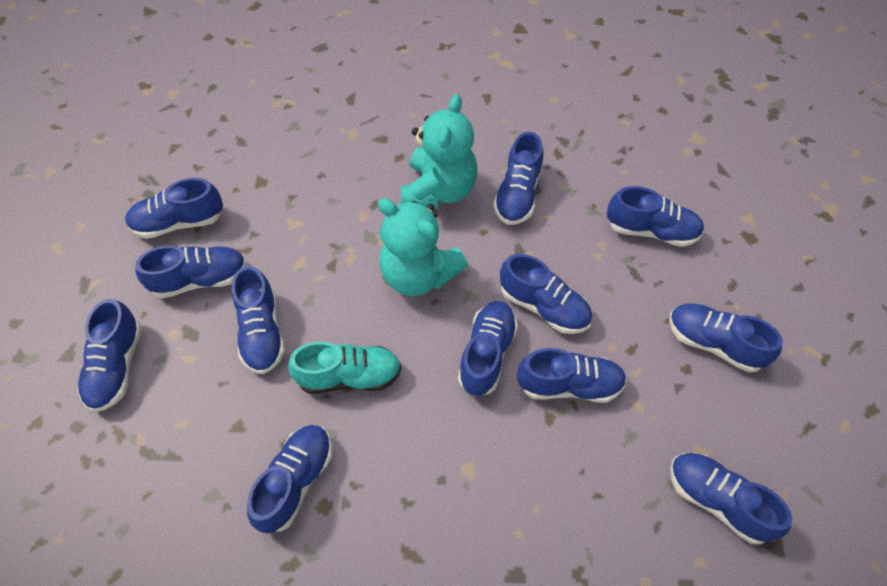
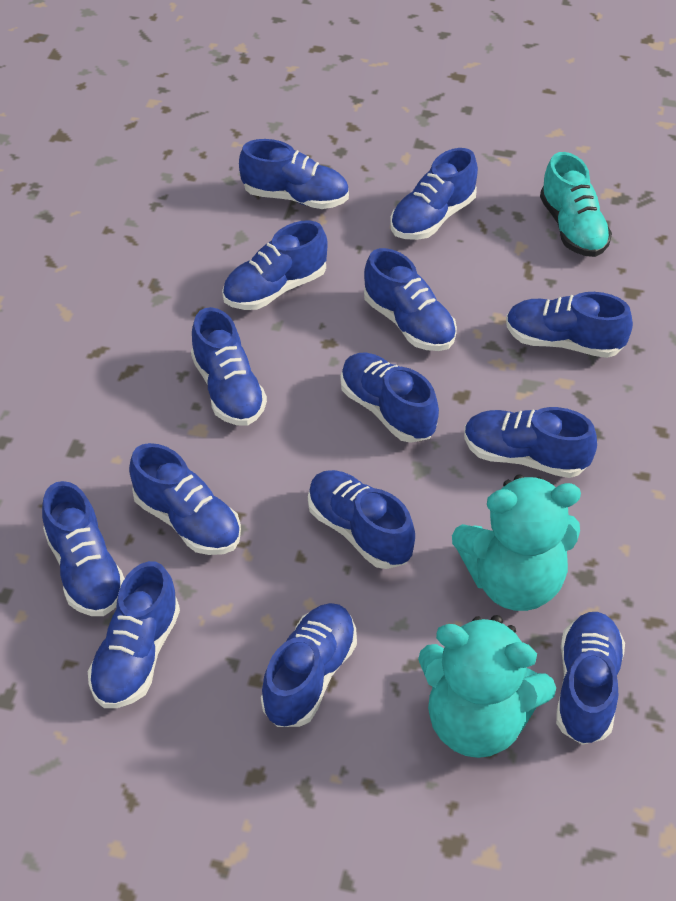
blue shoe: [77,299,142,412] [125,178,223,239] [135,246,247,298] [232,266,285,374] [247,425,332,534] [458,301,518,396] [493,132,543,225] [500,254,592,334] [517,348,627,403] [607,186,704,247] [669,303,783,372] [670,452,792,544] = 12 -> [42,481,125,616] [88,561,180,708] [129,443,241,555] [191,307,267,426] [222,220,328,310] [239,139,349,209] [261,603,357,727] [308,470,415,569] [341,353,439,443] [364,248,457,351] [390,148,478,240] [464,407,597,478] [506,292,633,358] [556,612,625,745] = 14

